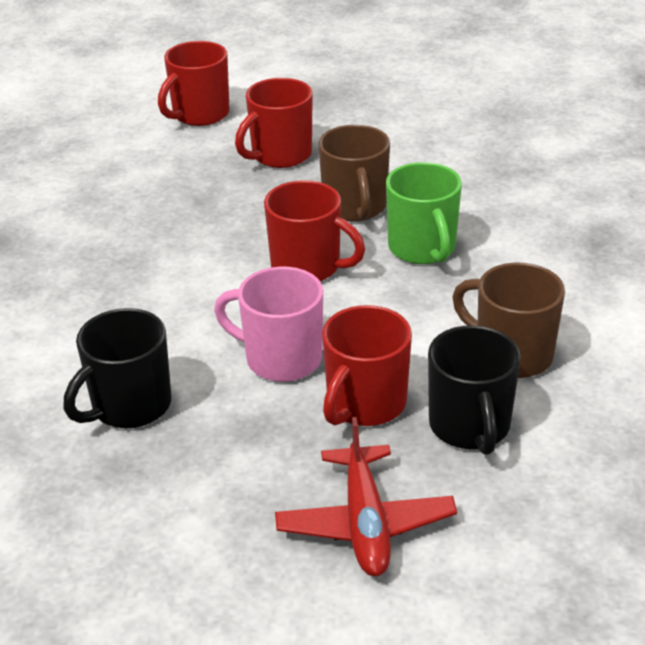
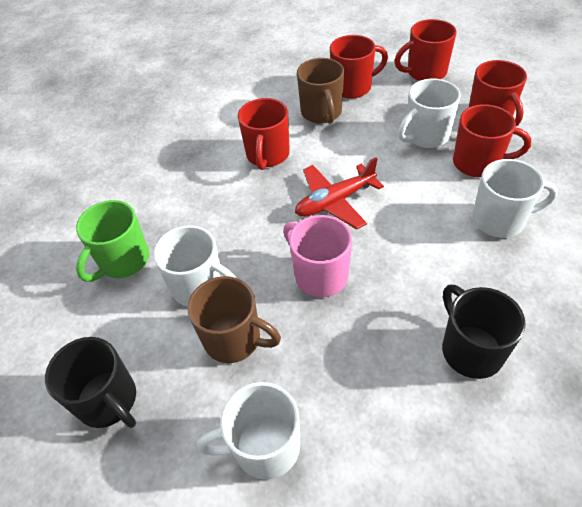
red mug: [158,41,230,126] [235,78,313,168] [264,180,365,281] [322,305,412,426] = 4 -> [238,98,290,170] [330,35,388,99] [394,19,456,81] [453,104,531,177] [469,60,527,126] = 5
white mug: none = 0 -> [153,225,236,306] [197,382,300,480] [398,79,461,148] [472,159,558,238] = 4

